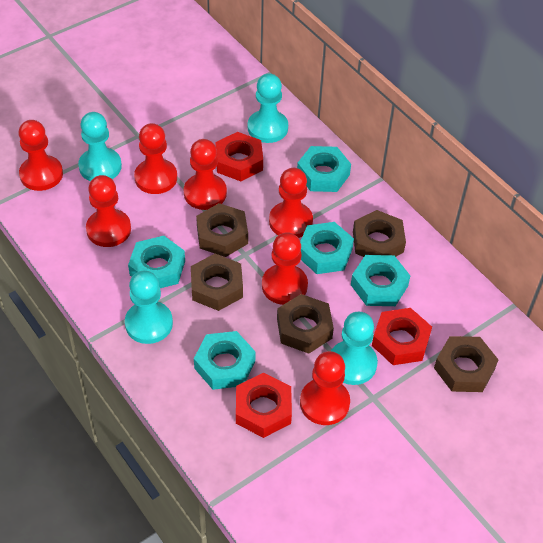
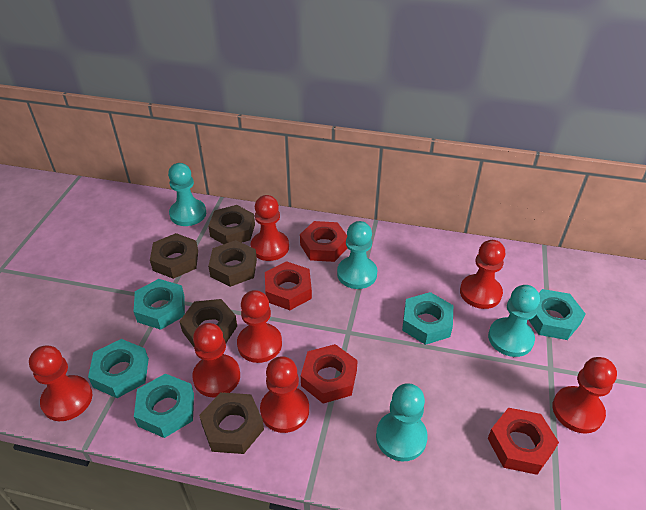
red nut: [215,132,263,181] [236,373,292,438] [372,308,432,365] = 3 -> [265,261,312,310] [300,221,347,262] [301,344,358,404] [488,408,559,475] = 4

